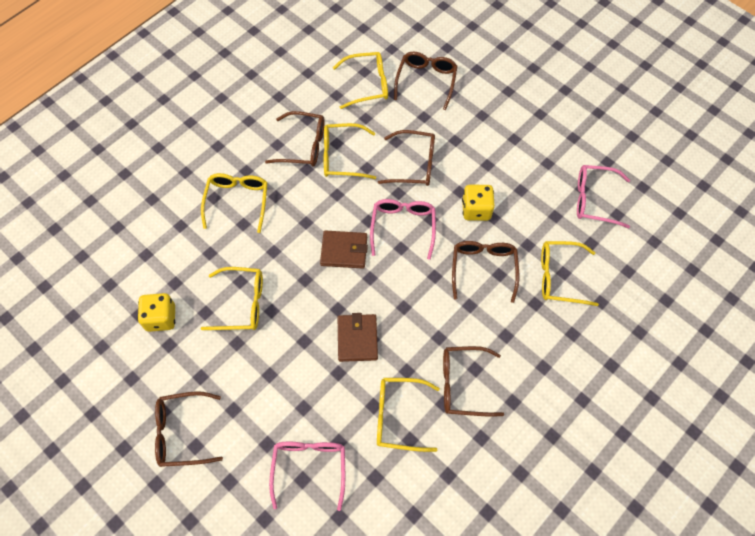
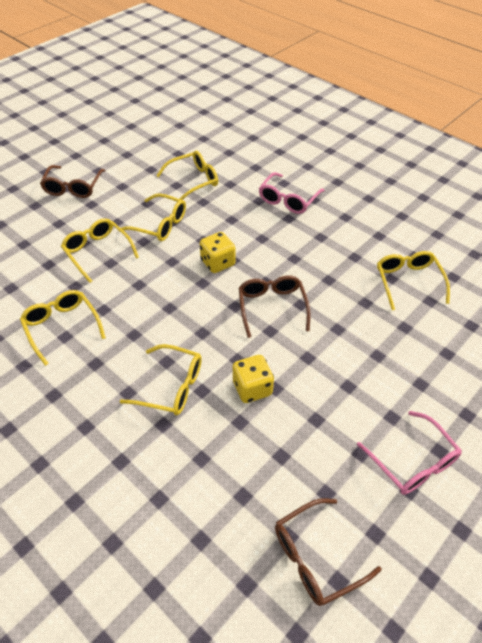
brown glasses: [155,391,223,467] [265,111,325,167] [378,130,435,186] [394,52,458,110] [443,346,504,417] [452,241,519,303] = 6 -> [40,165,105,198] [239,276,311,338] [275,498,382,606] = 3
brown wallet: [320,230,368,269] [338,313,378,362] = 2 -> none = 0
pink glasses: [269,442,345,511] [370,199,436,260] [577,165,630,228] = 3 -> [259,172,324,214] [357,411,462,495] = 2

